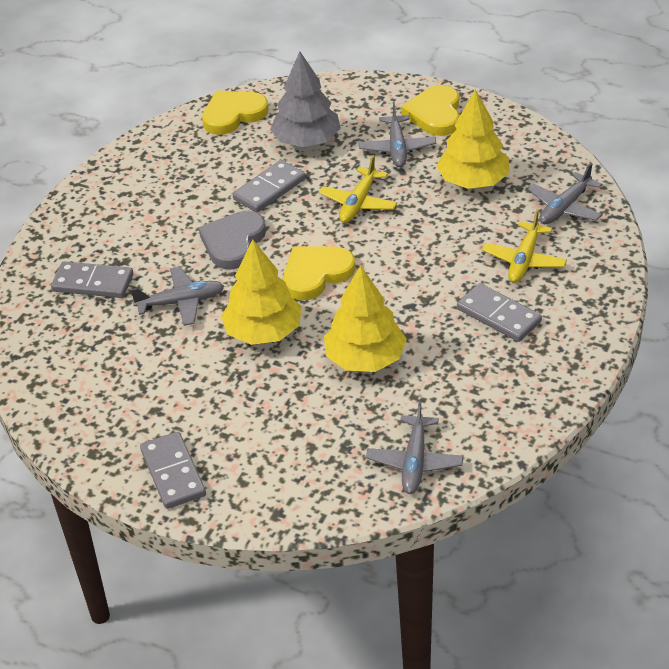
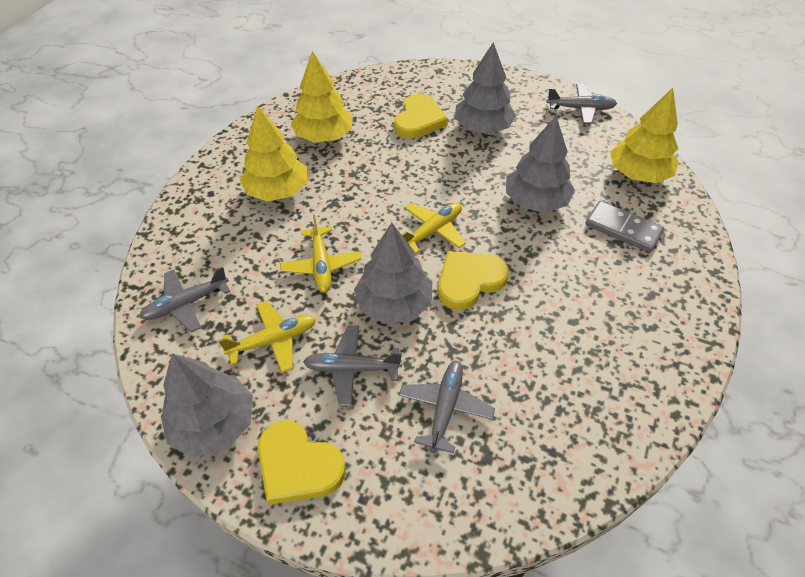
grey domino: [51,261,133,298] [140,432,206,509] [233,160,306,213] [457,283,542,342] = 4 -> [585,201,664,252] = 1
grey heart: [199,211,266,270] = 1 -> none = 0
grey tree: [270,51,341,147] = 1 -> [161,353,253,457] [354,222,432,324] [455,42,516,134] [506,116,575,213] = 4
yellow plane: [319,155,397,223] [482,209,567,283] = 2 -> [218,300,316,373] [280,215,361,293] [402,203,466,254] = 3

